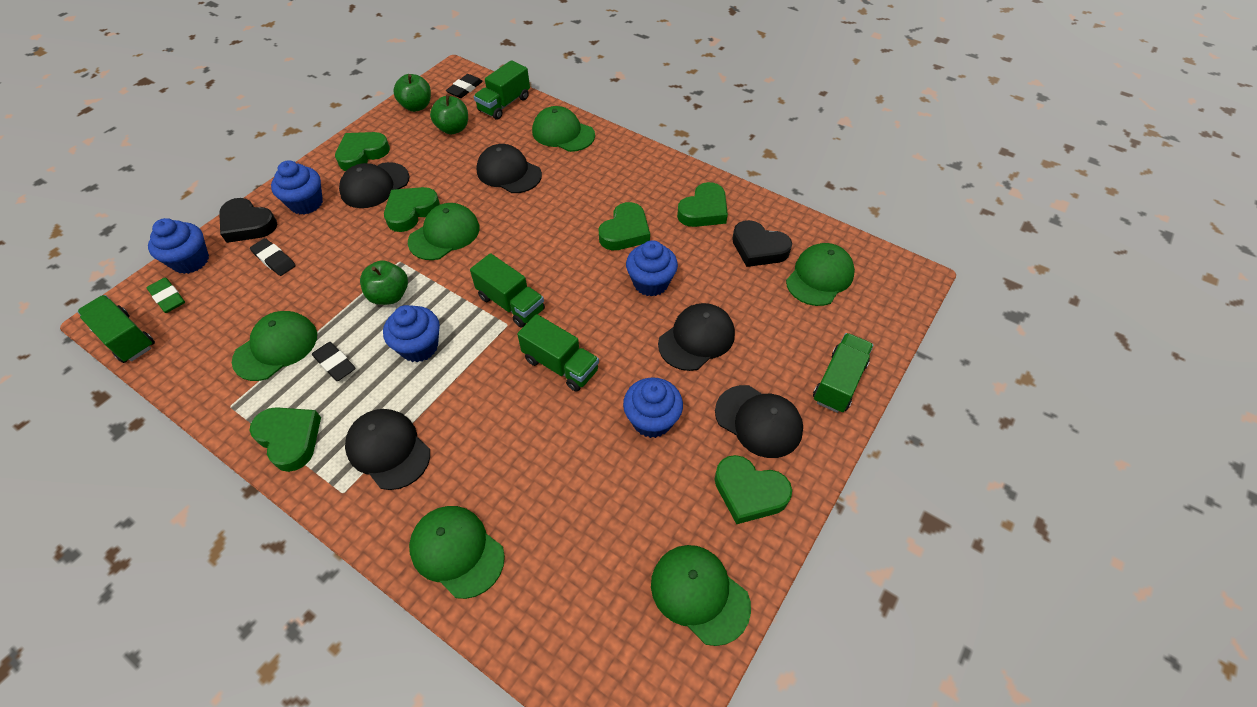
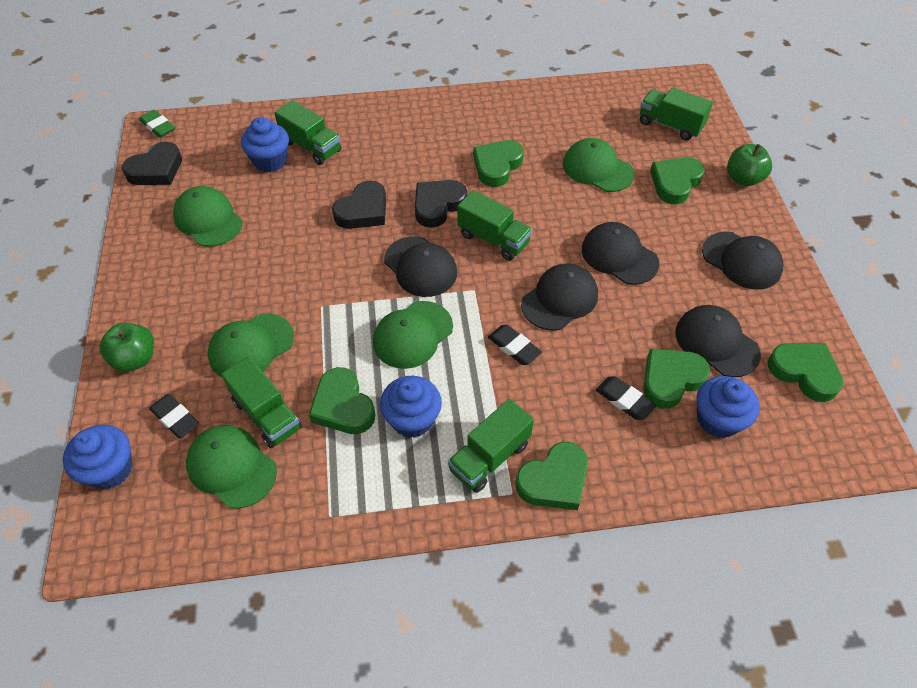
black heart: [219,198,277,243] [732,220,792,267] = 2 -> [122,142,182,185] [332,181,386,229] [415,180,467,228] = 3
blue cupcake: [148,218,209,274] [271,160,323,214] [383,305,440,362] [623,377,683,438] [626,240,678,297] = 5 -> [63,425,132,489] [241,117,289,172] [380,376,442,438] [696,376,760,438] = 4
green apple: [360,260,408,305] [393,74,431,112] [430,95,468,134] = 3 -> [99,323,154,372] [727,144,772,186] = 2
green cap: [232,311,317,381] [408,203,480,260] [409,506,505,599] [532,106,595,152] [651,545,751,646] [786,243,855,306] = 6 -> [173,186,243,247] [186,425,277,509] [208,313,294,377] [373,301,453,369] [563,138,635,192] = 5

